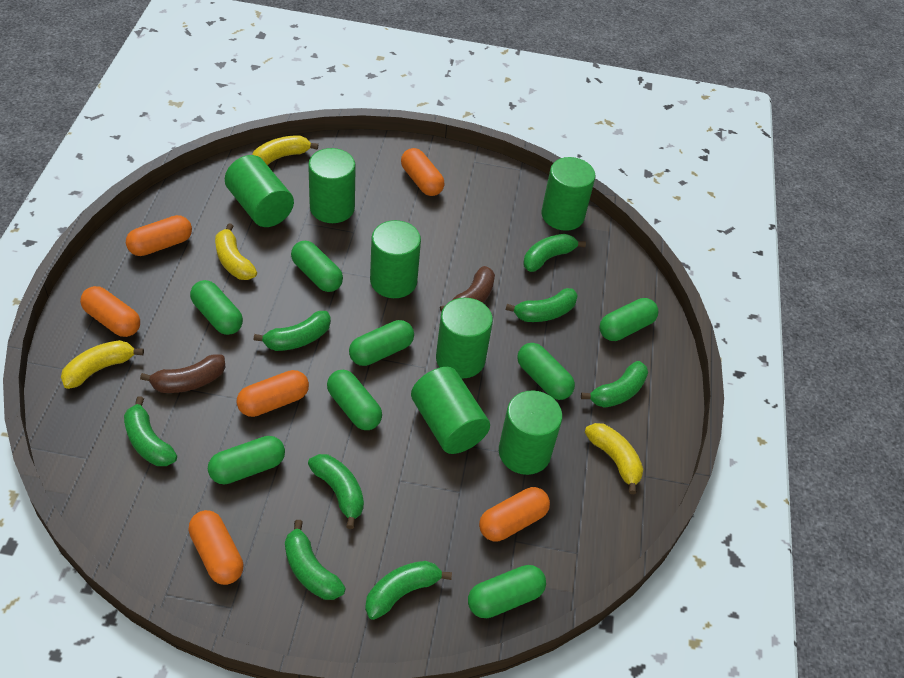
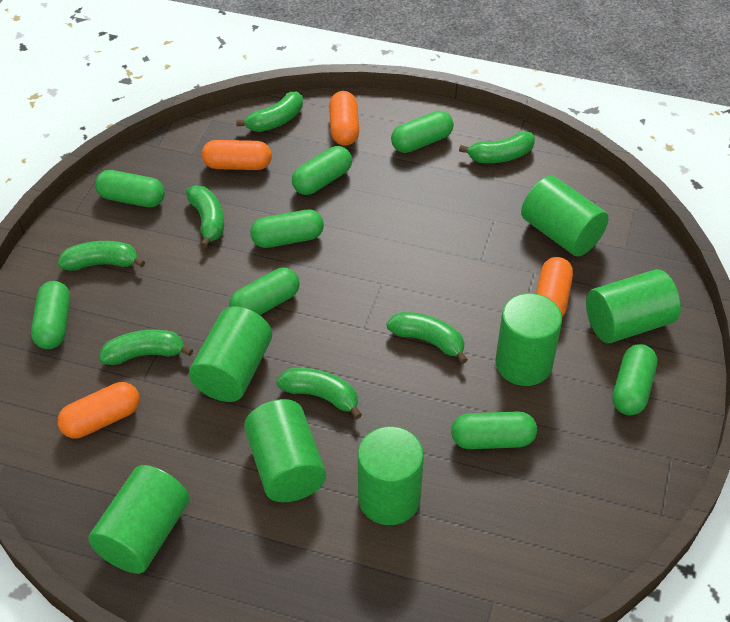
brown banana: [140,354,225,393] [440,266,495,312] = 2 -> none = 0
green banana: [124,396,177,466] [254,311,331,351] [285,520,345,600] [308,454,364,529] [365,561,452,620] [506,288,578,322] [523,234,586,272] [581,361,648,408] = 8 -> [58,241,145,271] [100,330,193,365] [186,186,224,248] [236,92,303,132] [276,368,362,419] [386,312,468,364] [459,131,535,163] = 7
orange capsule: [80,286,140,337] [126,215,192,256] [188,510,243,585] [237,370,309,417] [401,148,445,196] [479,487,550,541] = 6 -> [58,382,140,438] [202,140,272,170] [329,91,359,146] [536,257,573,317] = 4
yellow banana: [61,340,144,389] [215,223,257,280] [252,135,318,165] [585,423,643,494] = 4 -> none = 0

